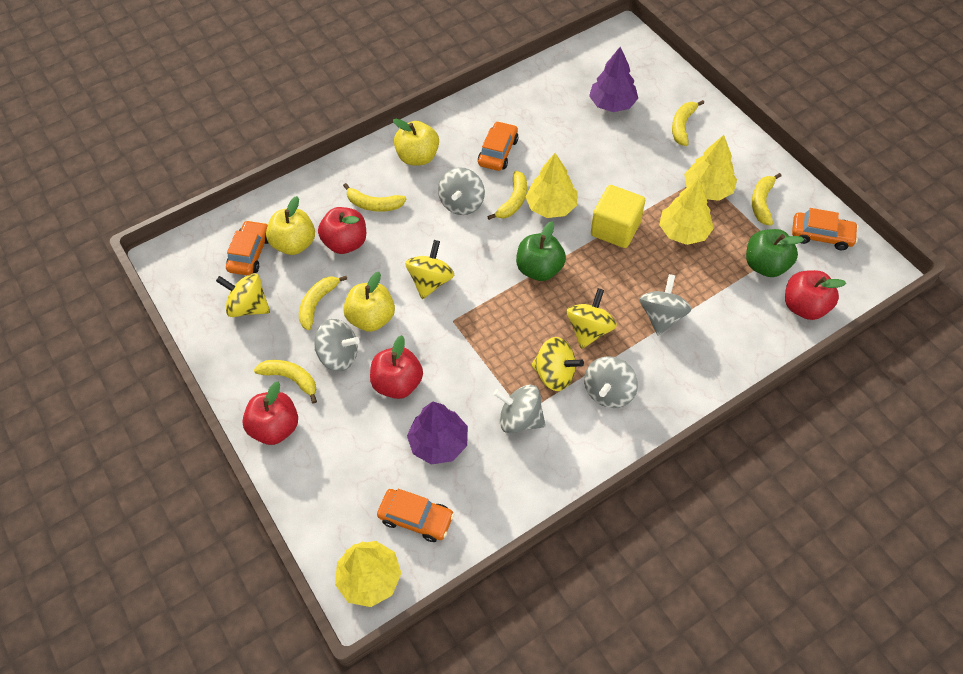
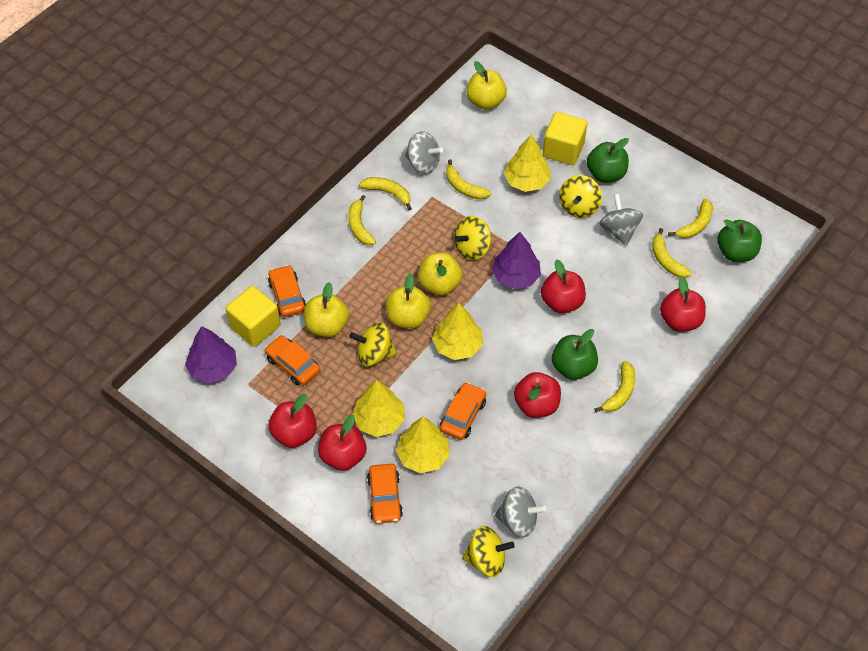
green apple: [516,222,566,281] [746,229,804,277] = 2 -> [552,329,598,380] [587,138,629,183] [717,219,762,262] = 3
grey spinning top: [314,319,360,371] [438,167,485,215] [494,385,545,433] [584,356,638,408] [639,274,692,336] = 5 -> [405,131,443,174] [495,486,547,537] [599,194,643,246] = 3
red apple: [242,381,298,445] [318,207,366,254] [370,335,423,399] [785,270,846,320] = 4 -> [269,394,317,448] [318,415,367,471] [514,372,561,418] [541,260,586,313] [660,277,706,332] = 5
yellow apple: [266,196,315,255] [343,272,395,332] [393,119,439,166] = 3 -> [304,282,349,337] [386,274,431,329] [418,252,462,295] [466,61,507,110] = 4
yellow cube: [591,185,645,248] = 1 -> [226,286,281,347] [543,112,587,165] = 2

